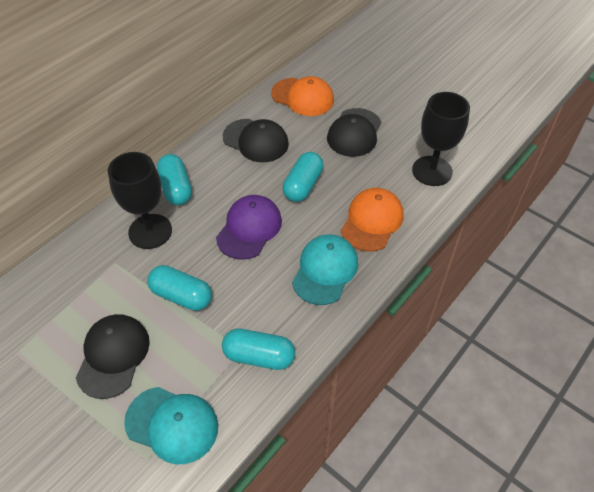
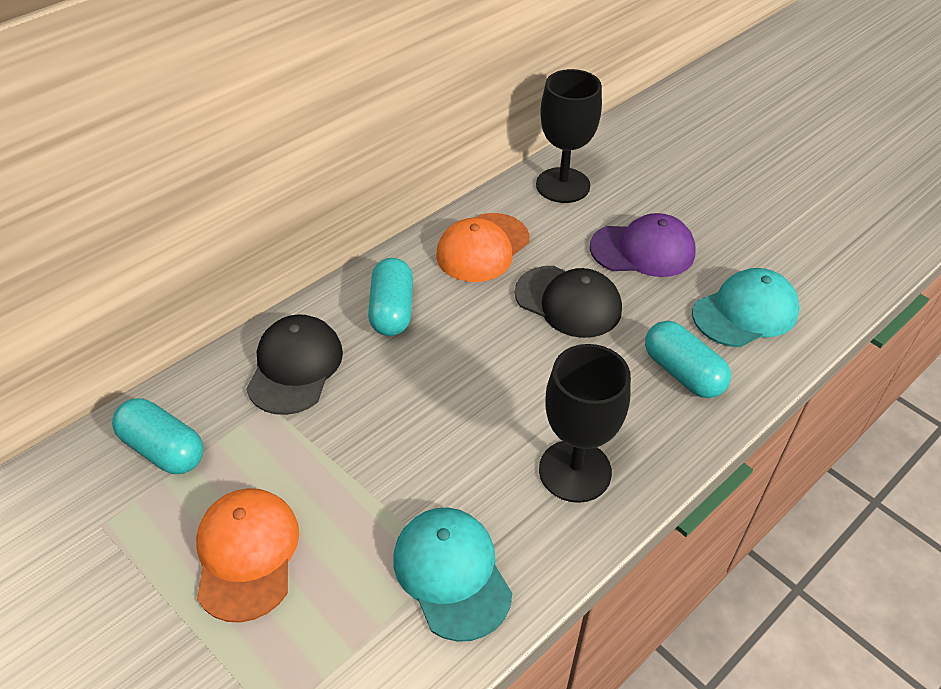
black cap: [76,314,150,399] [223,119,289,162] [327,108,381,157] = 3 -> [246,314,343,415] [515,266,622,338] = 2
turquoise capsule: [147,265,212,311] [157,154,192,205] [222,329,295,370] [283,152,323,202] = 4 -> [112,398,203,474] [368,258,413,336] [645,321,731,398] = 3

